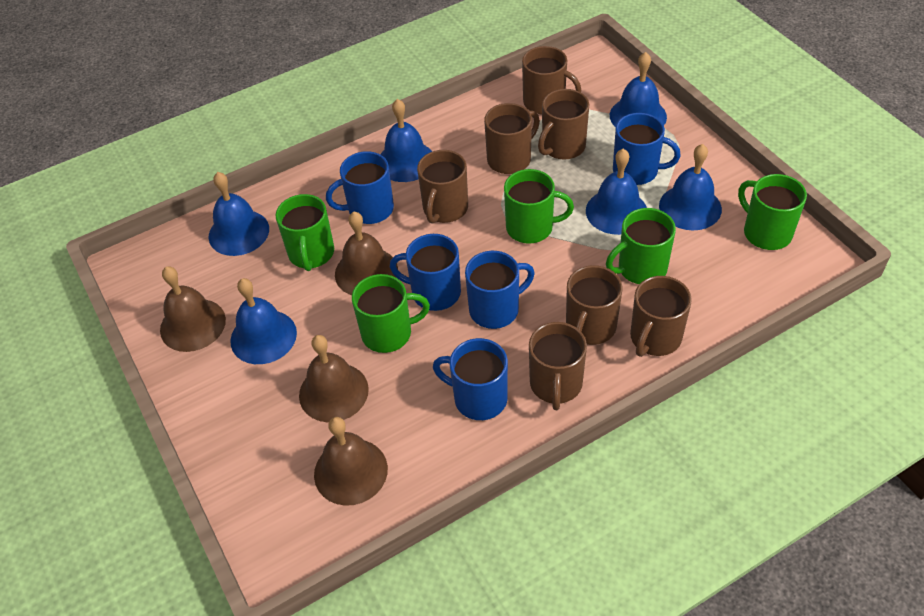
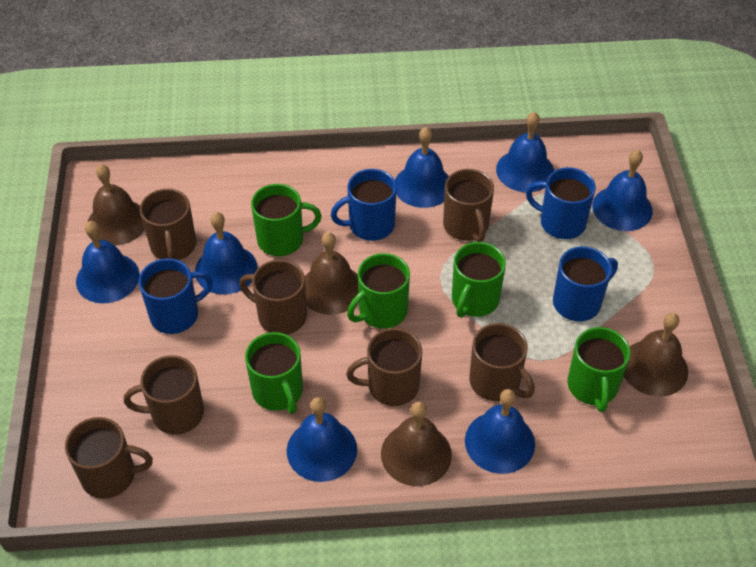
blue bell: [208,172,269,256] [230,278,297,364] [380,99,432,182] [586,149,647,235] [610,52,667,127] [659,144,722,230] = 6 -> [76,221,140,304] [195,212,258,295] [287,397,357,482] [395,127,449,208] [465,389,535,474] [496,112,554,192] [592,150,653,231] = 7
blue mug: [326,151,394,224] [390,234,461,311] [433,338,508,420] [465,251,535,329] [613,113,681,185] = 5 -> [139,258,213,334] [331,169,397,241] [526,167,596,239] [553,246,618,321] = 4

